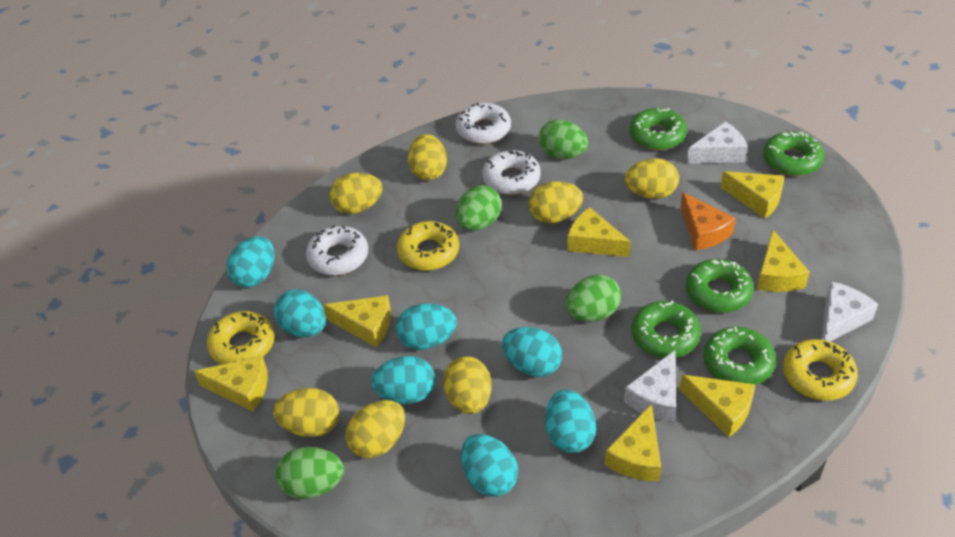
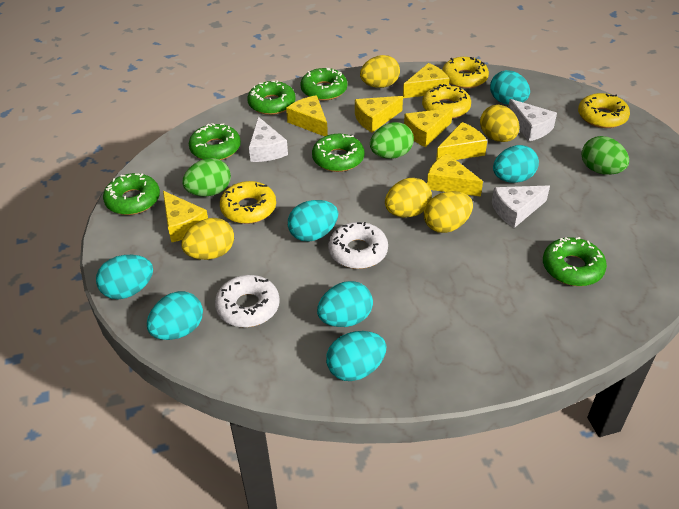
green donut: [629,108,687,150] [631,300,701,358] [686,259,753,313] [703,327,776,385] [763,132,824,176] = 5 -> [103,173,160,215] [189,123,241,160] [247,80,296,115] [300,68,347,101] [312,134,364,172] [543,237,607,286] = 6
green egg: [275,447,344,499] [456,185,502,230] [539,120,588,159] [565,275,621,322] = 4 -> [182,158,231,197] [370,122,414,159] [581,136,629,175] = 3
orange cheese: [680,192,736,250] = 1 -> none = 0
white donut: [306,225,368,276] [456,102,511,144] [482,150,541,195] = 3 -> [215,275,280,327] [328,222,388,269] = 2
yellow donut: [207,311,275,365] [397,221,459,271] [783,339,858,401] = 3 -> [220,181,276,224] [422,84,471,119] [442,57,489,89] [578,93,630,128] = 4
yellow egg: [273,388,339,437] [329,173,383,214] [345,400,405,458] [408,134,447,180] [443,356,491,414] [529,181,583,223] [625,159,679,199] = 7 -> [181,218,234,260] [360,55,400,88] [385,177,432,218] [424,191,473,233] [480,105,520,142] = 5

